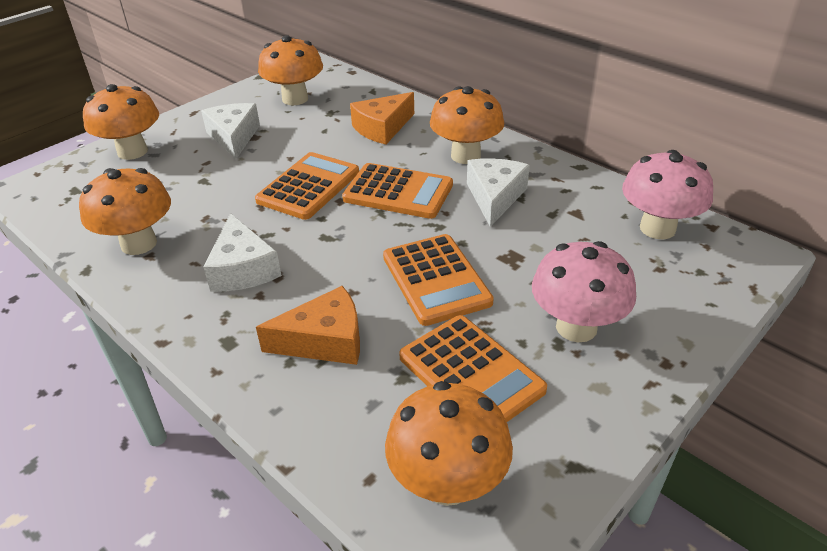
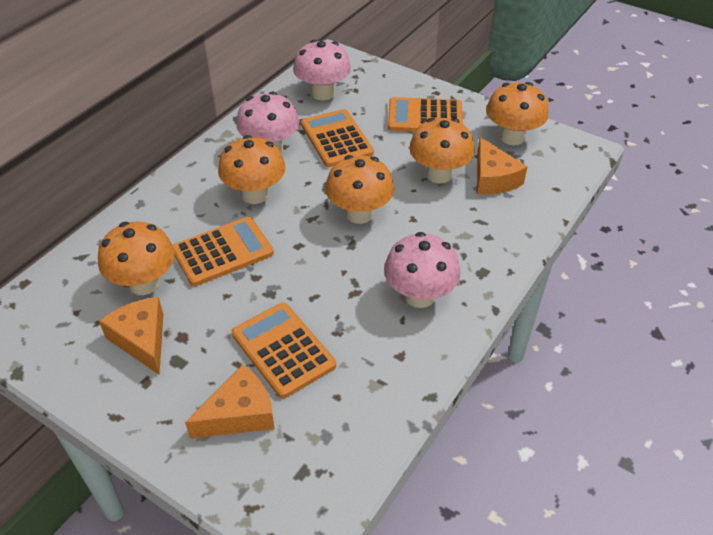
orange cheese: [256,286,360,365] [350,92,414,144] = 2 -> [99,297,163,375] [185,364,275,438] [477,137,527,195] = 3
pink mushroom: [532,241,636,342] [622,150,713,239] = 2 -> [236,91,299,153] [293,40,351,100] [384,232,461,308] = 3
white cheese: [201,103,260,159] [203,213,282,292] [467,158,530,227] = 3 -> none = 0

